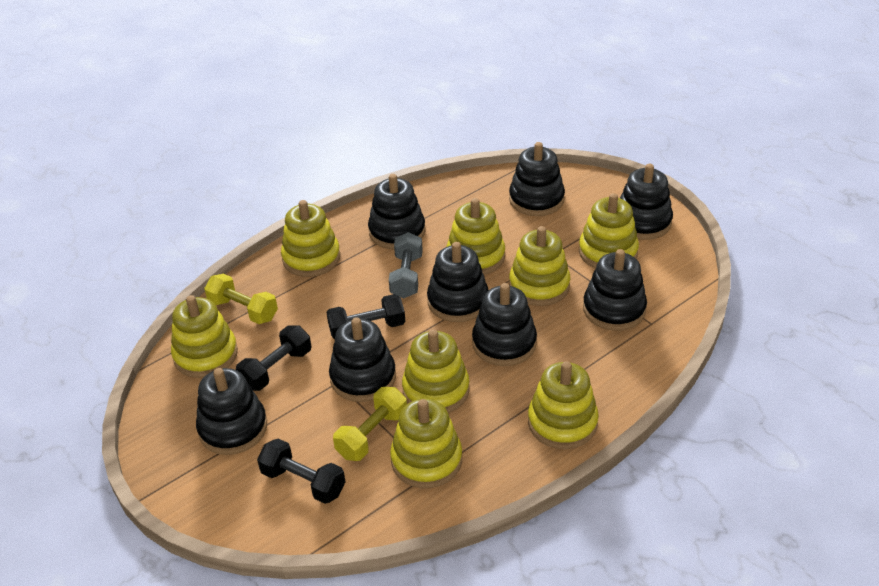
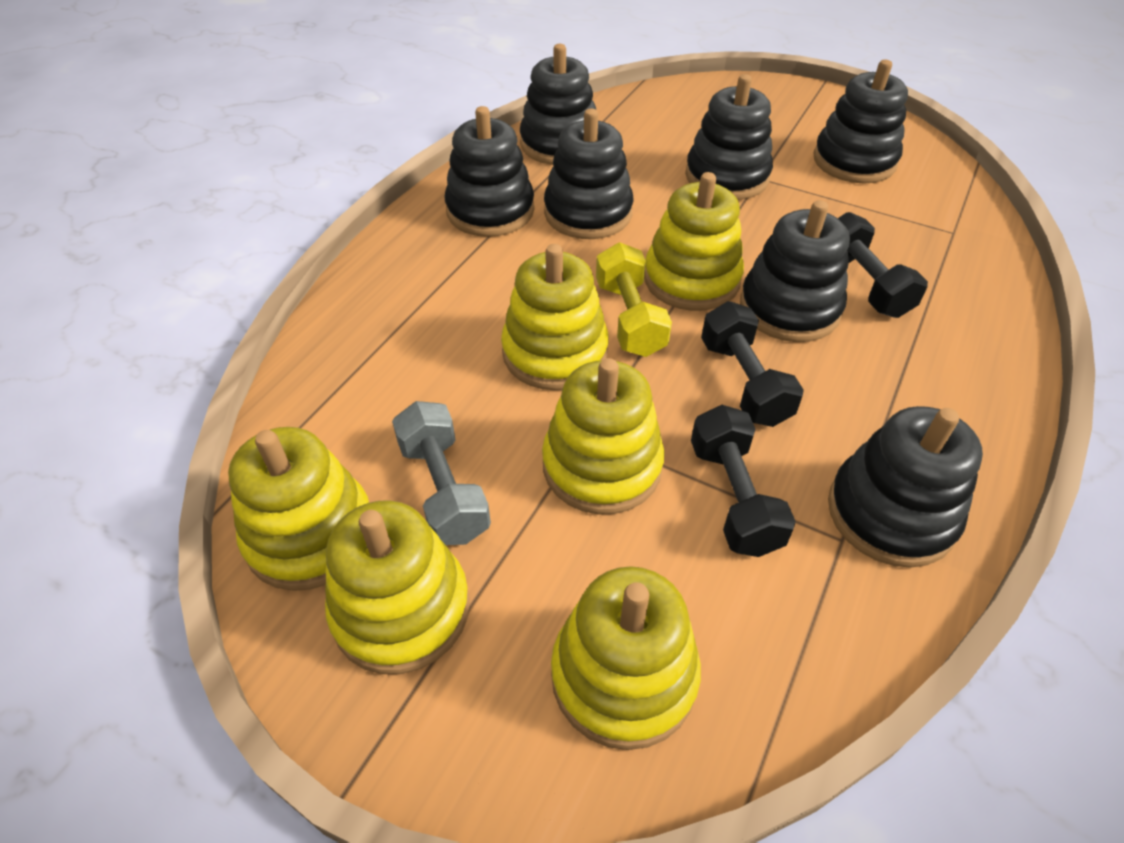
black stacking toy: [196,368,267,455] [329,317,396,402] [368,174,425,250] [427,242,488,322] [472,283,537,366] [509,142,565,216] [583,249,647,331] [620,164,673,240] = 8 -> [445,106,535,237] [520,44,596,165] [544,109,634,239] [685,74,773,200] [740,200,850,342] [814,60,908,184] [828,406,983,568] = 7
yellow dumbbell: [204,274,278,324] [333,387,407,461] = 2 -> [596,242,672,357] = 1
yellow stacking toy: [171,295,238,378] [281,200,340,277] [390,399,462,488] [402,329,470,413] [446,198,505,275] [509,226,570,306] [528,361,599,449] [579,193,639,269] = 8 -> [228,427,369,591] [325,500,470,674] [501,244,609,390] [542,358,665,515] [551,566,701,750] [644,172,744,311] = 6

